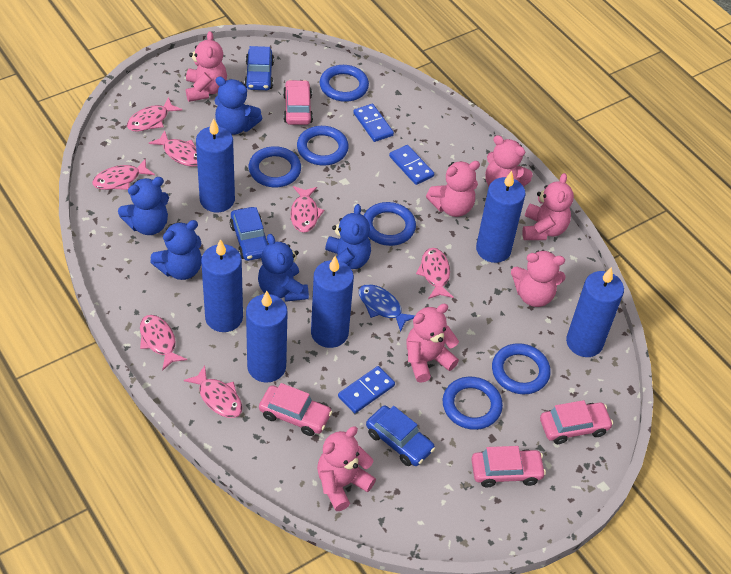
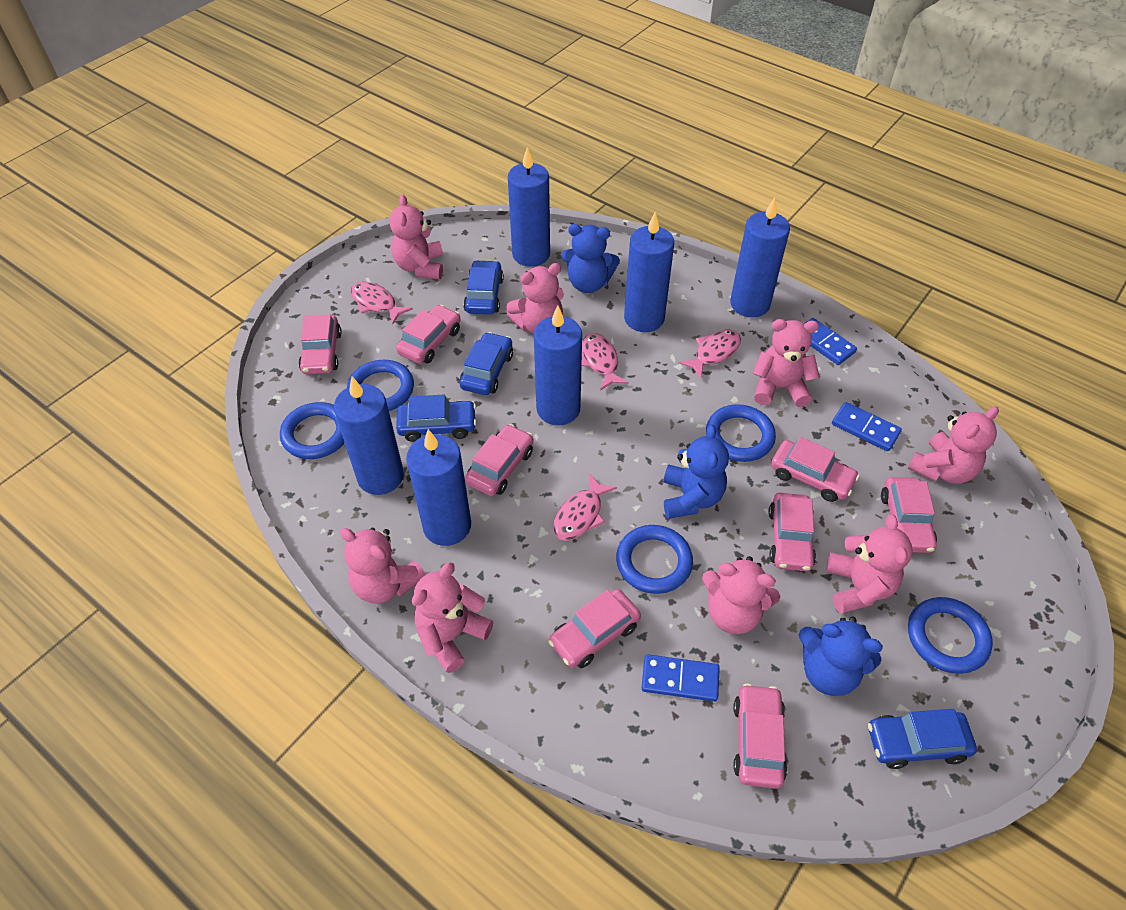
blue car: [230,207,269,261] [244,46,274,90] [366,406,435,466] = 3 -> [396,395,477,442] [459,332,513,395] [463,260,504,314] [868,709,977,769] = 4
blue fish: [359,284,415,332] = 1 -> none = 0
blue ring: [249,146,301,187] [297,126,349,166] [320,65,369,102] [364,202,416,246] [443,377,503,430] [492,343,551,394] = 6 -> [280,402,344,459] [347,360,414,411] [616,525,693,594] [706,404,776,462] [908,597,993,674] = 5
blue teddy bear: [118,177,169,235] [150,220,202,280] [215,76,262,135] [258,234,309,302] [324,204,371,269] = 5 -> [561,224,620,293] [663,424,729,519] [799,617,883,696] = 3
pink car: [259,383,332,436] [283,80,313,125] [471,446,546,487] [540,400,613,444] = 4 -> [299,315,342,374] [396,305,461,364] [465,424,534,496] [548,589,641,668] [733,683,787,789] [768,493,816,571] [771,437,859,502] [881,477,937,553] = 8
pink fish: [92,158,155,190] [127,97,183,132] [140,315,187,371] [149,130,197,167] [184,366,243,418] [290,186,324,233] [416,248,453,299] = 7 -> [351,282,413,324] [553,474,617,541] [582,333,629,391] [679,329,741,379] = 4
pink teddy bear: [186,31,227,102] [317,426,376,511] [407,304,459,383] [426,161,480,217] [486,135,533,187] [511,250,566,307] [522,173,574,240] = 7 -> [340,528,426,604] [390,194,443,279] [412,562,493,673] [506,263,564,334] [702,556,780,634] [753,319,820,407] [826,514,913,614] [908,406,999,484] = 8

